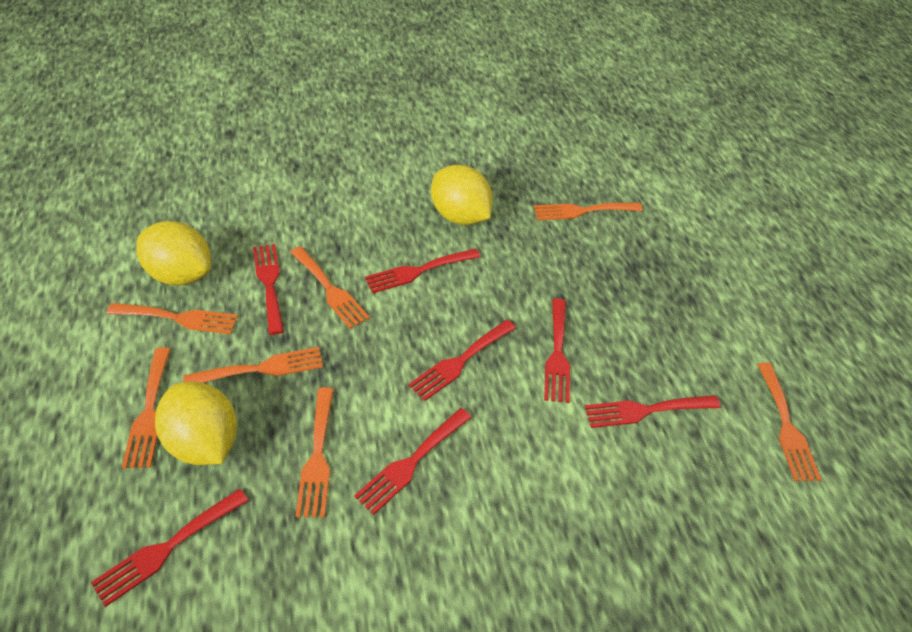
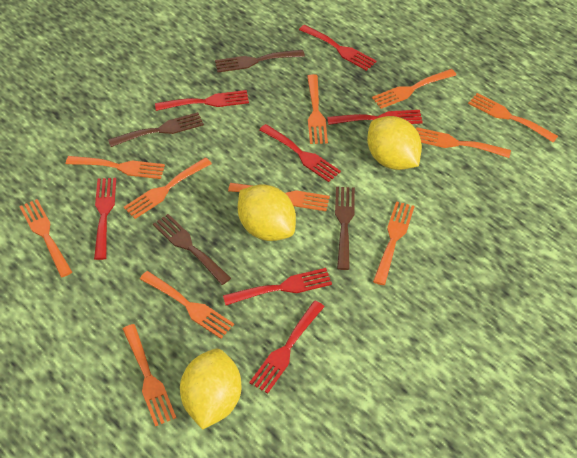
brown fork: none = 0 -> [108,112,204,147] [153,214,231,285] [215,50,305,72] [335,187,355,270] = 4
orange fork: [107,303,238,334] [122,347,171,469] [183,347,323,383] [290,246,370,329] [296,387,334,518] [534,203,643,220] [757,363,822,481] = 7 -> [19,199,72,277] [66,156,165,179] [123,324,176,426] [124,157,212,219] [140,271,234,339] [228,183,330,211] [307,74,328,144] [372,69,456,109] [373,201,415,285] [416,127,511,158] [468,93,558,142] = 11

